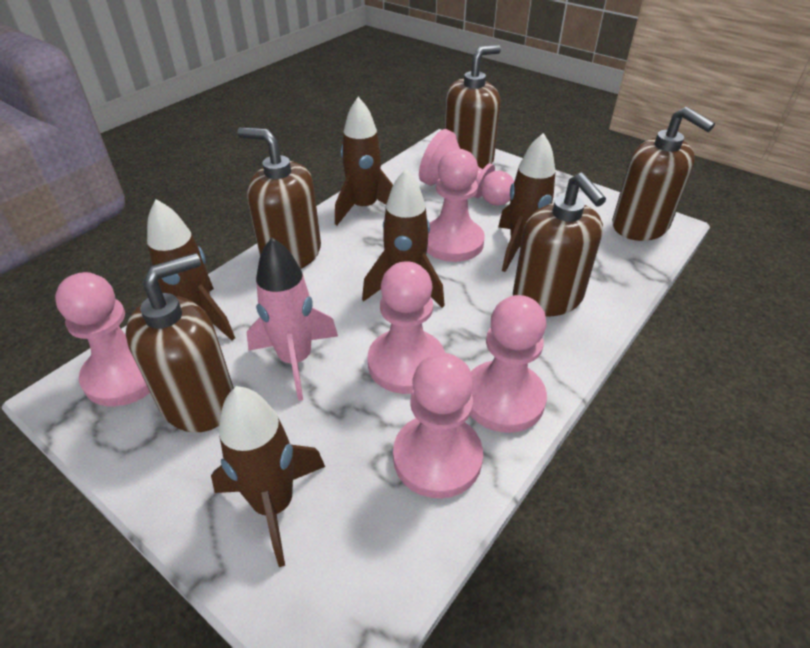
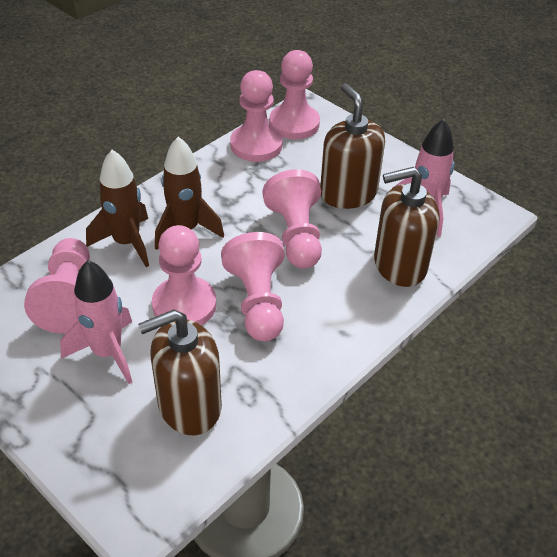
brown rocket: [147,199,235,341] [211,386,325,567] [335,97,393,225] [362,169,445,308] [498,133,556,272] = 5 -> [86,150,149,267] [155,137,224,250] = 2
brown soap dispenser: [126,253,234,433] [237,127,321,269] [444,45,501,169] [513,173,606,317] [612,107,715,241] = 5 -> [138,309,222,435] [320,84,385,209] [374,167,439,287] = 3
pink rocket: [247,237,338,401] = 1 -> [60,260,132,384] [394,119,455,237] = 2

